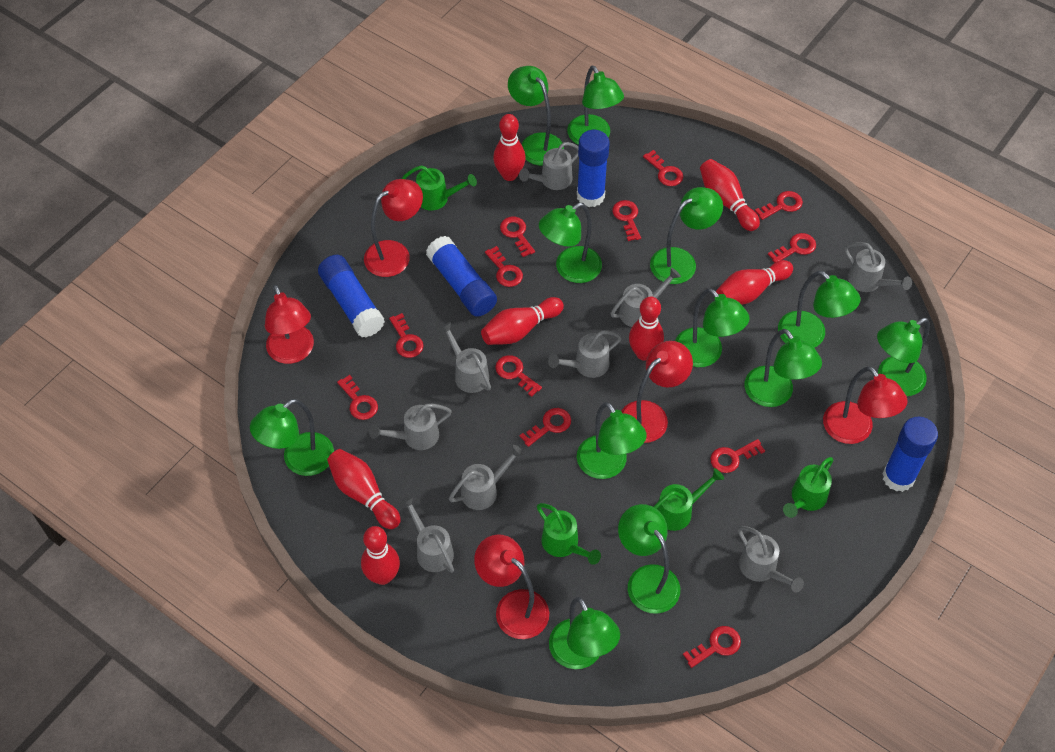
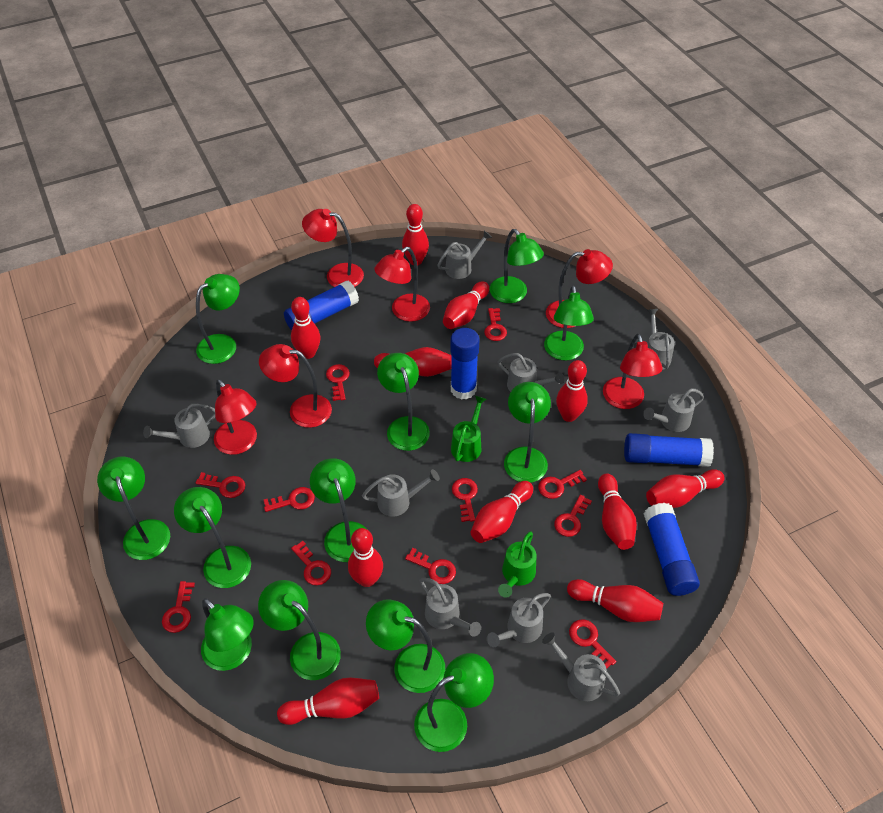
green watering can: [402,165,477,211] [537,503,601,565] [653,468,724,531] [783,457,833,518] = 4 -> [451,396,486,462] [498,531,536,598] = 2
red bowling pin: [327,449,401,529] [361,526,400,585] [481,297,564,345] [493,114,526,181] [629,297,664,361] [700,159,760,231] [716,260,793,305] = 7 -> [277,678,379,725] [291,297,320,359] [348,528,383,587] [374,347,452,377] [402,204,429,265] [443,281,489,329] [471,481,533,543] [556,360,588,422] [567,579,663,622] [598,474,637,550] [646,469,725,508] = 11
red key: [337,375,378,420] [389,313,424,358] [485,246,523,287] [495,355,542,397] [500,217,535,257] [520,408,571,447] [612,200,641,241] [643,150,683,186] [683,626,741,668] [710,439,765,473] [755,191,803,220] [768,233,816,263] = 12 -> [162,581,195,633] [196,472,245,498] [264,487,315,512] [291,541,331,585] [326,364,350,401] [405,548,456,584] [452,478,478,522] [484,308,507,341] [538,470,587,499] [554,495,592,537] [569,619,616,669] = 11
red lamp: [265,285,314,364] [364,179,423,277] [474,535,549,639] [621,341,693,443] [823,366,908,444] = 5 -> [214,379,257,455] [259,344,332,428] [302,209,364,287] [374,247,430,322] [546,249,613,328] [603,334,662,409] = 6

